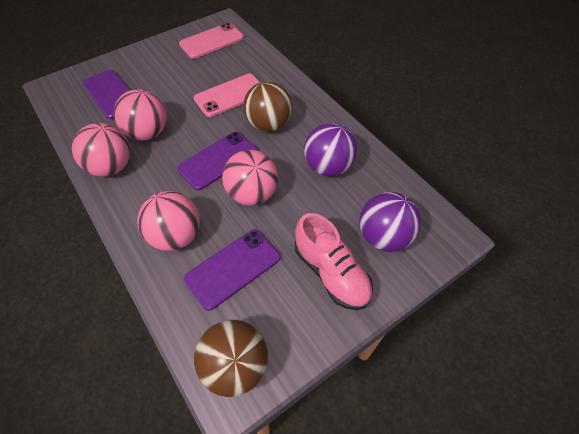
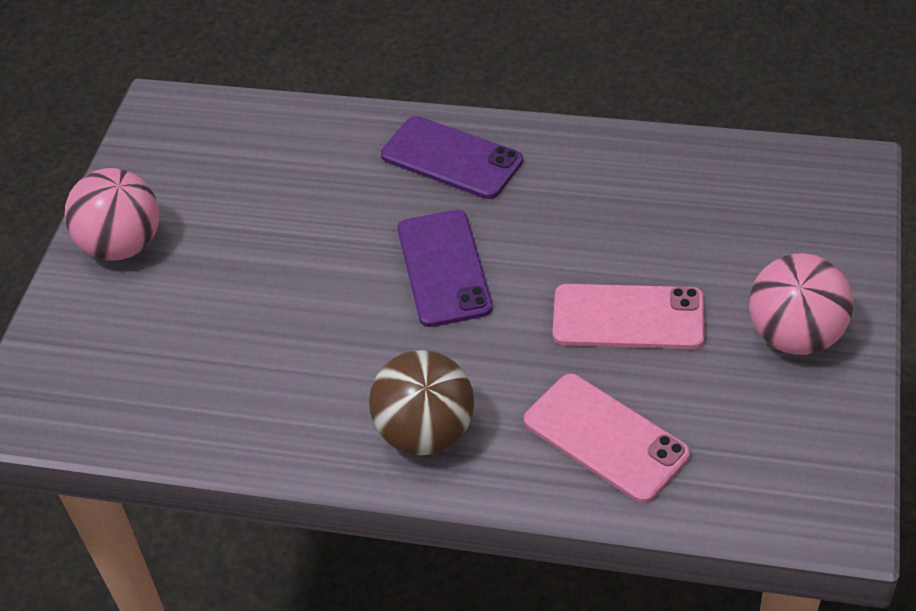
brown ball: [194,320,268,397] [243,81,292,132] = 2 -> [369,350,474,455] = 1
pink ball: [72,123,130,177] [114,89,167,140] [137,191,200,251] [222,150,278,206] = 4 -> [65,168,159,261] [749,253,853,355] = 2
pink shoe: [295,213,373,310] = 1 -> none = 0
purple ball: [304,123,357,176] [359,192,421,252] = 2 -> none = 0
purple phone: [83,70,130,119] [177,132,258,190] [184,229,280,311] = 3 -> [381,116,523,199] [397,210,492,327] = 2

